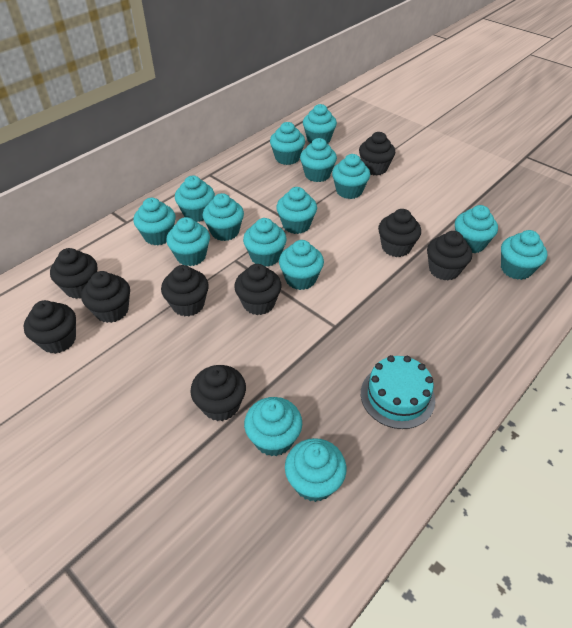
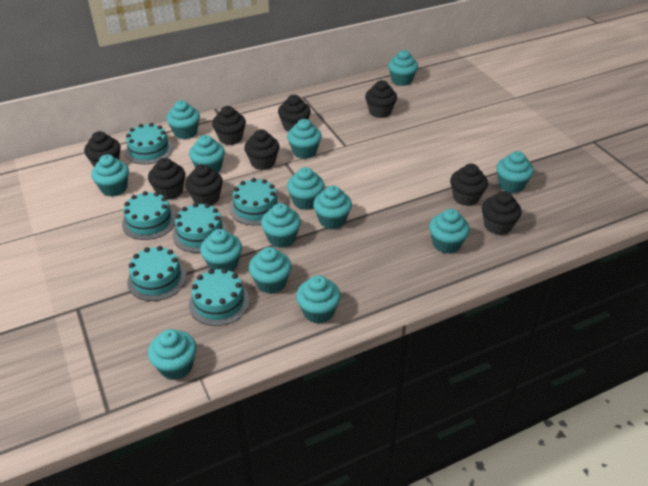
turquoise cake: [361,355,435,429] = 1 -> [122,191,176,240] [125,123,173,164] [127,246,187,301] [173,203,228,253] [189,268,250,326] [230,178,281,225] = 6
turquoise cupcake: [133,198,176,245] [166,217,210,266] [175,176,215,222] [202,193,244,241] [243,218,287,267] [244,397,302,457] [270,122,305,165] [276,187,317,234] [279,240,324,290] [285,438,346,502] [300,138,337,182] [303,104,337,144] [332,154,370,199] [455,205,498,253] [501,230,547,280] = 15 -> [91,155,129,197] [148,329,197,380] [166,100,200,139] [189,135,225,173] [200,229,242,272] [249,247,292,294] [261,203,301,248] [287,119,322,159] [287,167,324,210] [296,275,341,324] [313,186,352,229] [388,50,418,86] [429,209,470,254] [496,151,534,193] = 14

